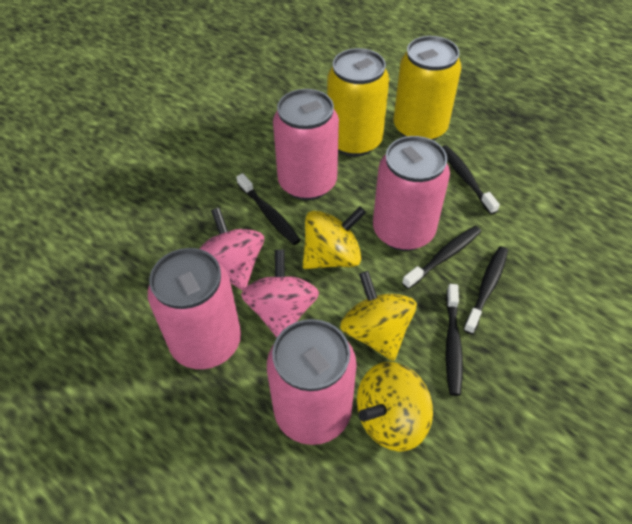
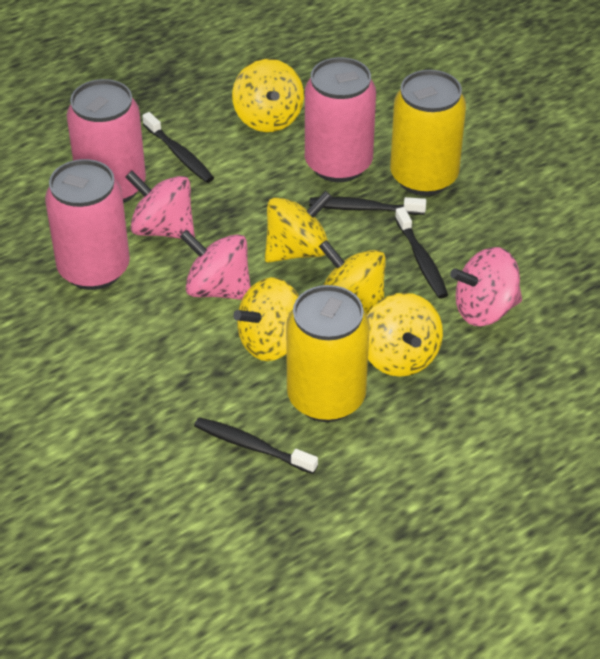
black toothbrush: [237,173,301,245] [402,226,481,289] [442,145,500,215] [446,284,463,396] [463,247,508,334] = 5 -> [142,112,214,183] [194,417,318,474] [309,197,427,215] [395,207,448,299] = 4
pink can: [148,248,241,369] [267,319,357,445] [273,89,339,200] [373,136,450,251] = 4 -> [45,159,130,290] [66,79,146,203] [305,57,376,182] = 3
pink spinning top: [199,207,264,290] [241,250,319,338] = 2 -> [126,171,195,239] [180,230,251,300] [450,247,522,326] = 3
yellow spinning top: [303,206,366,269] [340,271,417,361] [357,362,433,452] = 3 -> [232,59,304,132] [233,277,299,361] [265,191,332,263] [319,240,386,314] [367,293,443,377] = 5

